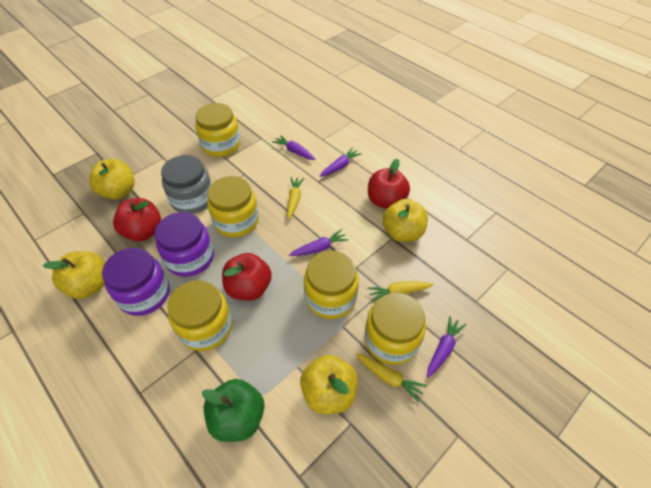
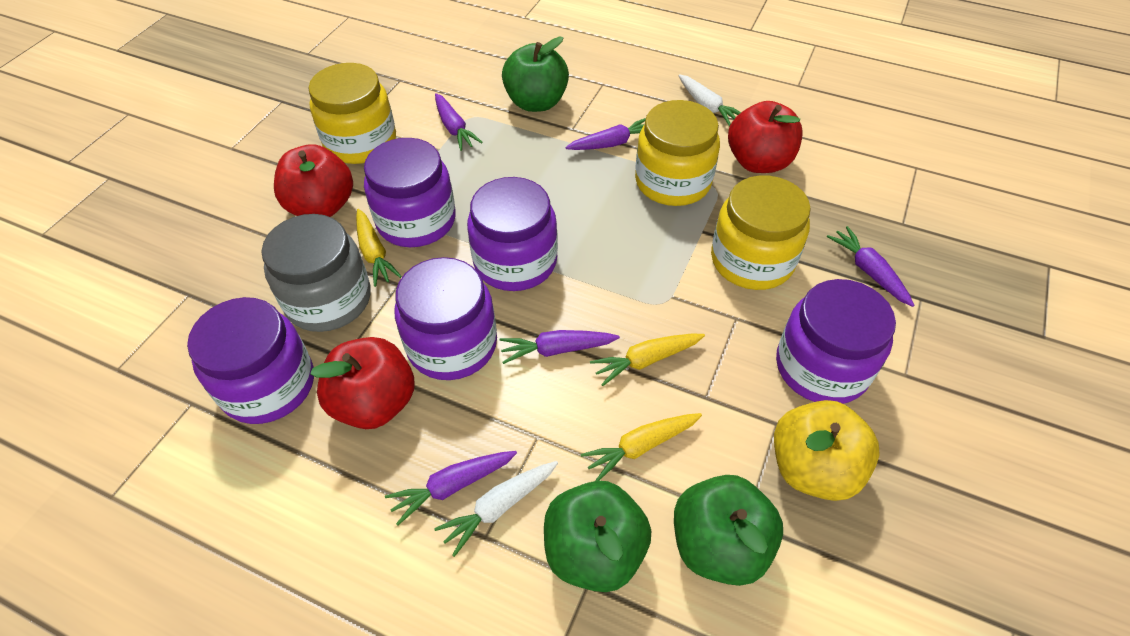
green apple: [202,379,265,442] = 1 -> [502,37,569,112] [544,481,651,592] [674,475,783,586] = 3
purple carrot: [272,135,316,160] [289,229,349,256] [320,148,362,177] [427,316,466,378] = 4 -> [385,451,517,526] [435,93,483,151] [500,330,620,364] [565,118,646,150] [827,226,914,307] = 5
purple jar: [102,248,170,316] [155,212,214,277] = 2 -> [187,297,314,424] [364,138,455,247] [395,257,497,380] [467,177,558,291] [776,279,896,404] = 5
white carrot: none = 0 -> [434,461,558,557] [679,74,741,126] = 2
yellow apple: [43,251,105,299] [89,159,135,200] [300,355,358,414] [383,199,428,242] = 4 -> [774,400,880,501] = 1
yellow jar: [168,280,232,351] [195,103,241,157] [207,176,259,237] [304,251,359,319] [365,293,426,365] = 5 -> [309,63,396,164] [635,100,720,206] [711,175,811,290] = 3

